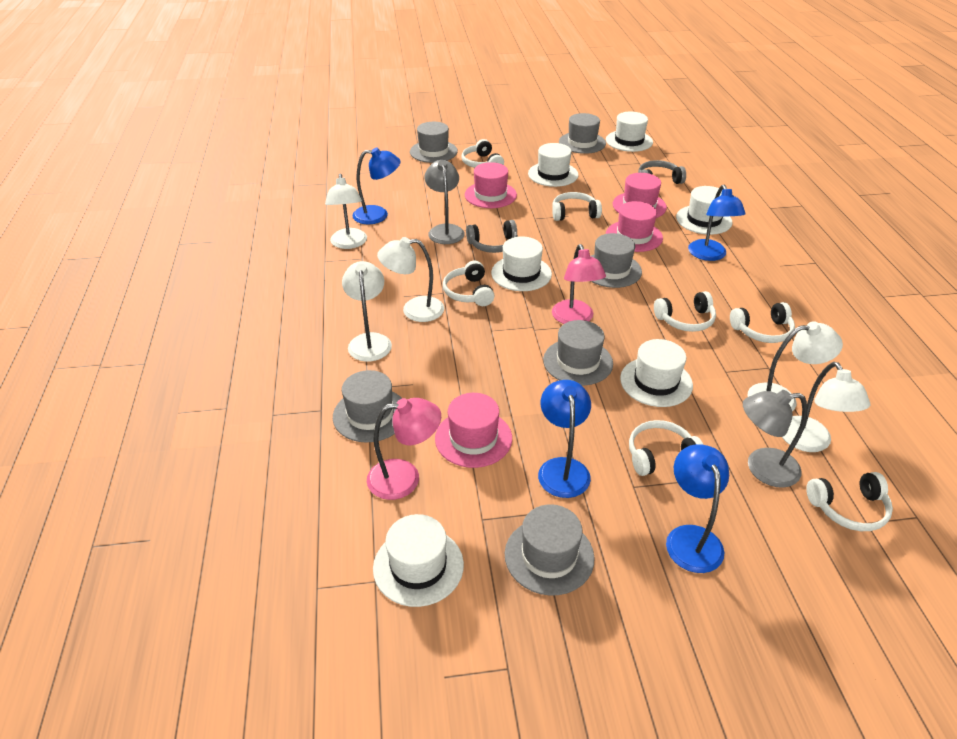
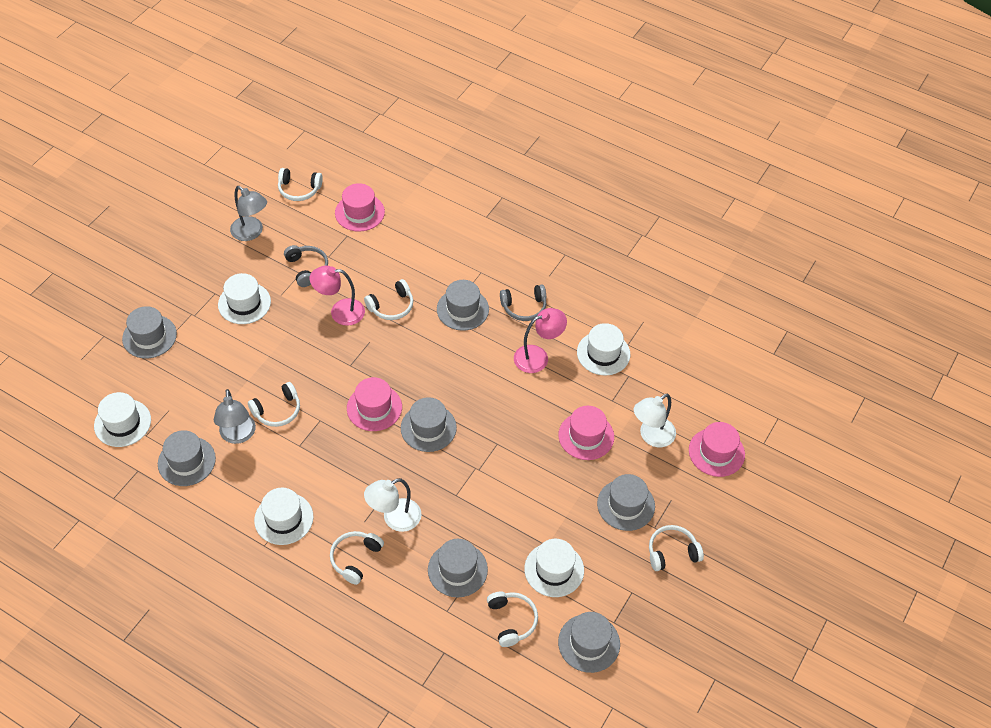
blue lamp: [352,148,401,224] [538,380,591,498] [666,444,729,573] [688,185,746,261] = 4 -> none = 0
grey hat: [333,370,402,442] [410,122,458,163] [505,504,595,596] [543,320,613,386] [559,113,606,154] [591,233,642,288] = 6 -> [122,306,177,358] [158,430,216,486] [401,397,457,452] [428,539,488,597] [437,280,489,331] [558,612,620,673] [597,474,655,531] = 7
white hat: [373,514,464,607] [491,237,552,291] [528,143,578,187] [606,112,653,152] [620,339,693,407] [676,186,732,235] = 6 -> [94,392,151,447] [218,273,271,324] [254,488,314,545] [524,539,584,597] [577,323,630,375] = 5
white headphones: [443,261,494,306] [461,139,504,168] [552,192,602,221] [629,420,703,476] [654,291,716,332] [730,302,795,343] [806,472,893,531] = 7 -> [248,382,300,427] [278,168,323,201] [330,531,384,585] [364,279,413,320] [487,591,538,647] [649,525,704,571] = 6
white lamp: [325,174,367,249] [342,261,392,362] [377,237,444,322] [748,321,843,412] [782,362,871,452] = 5 -> [364,478,422,532] [634,394,676,447] = 2

